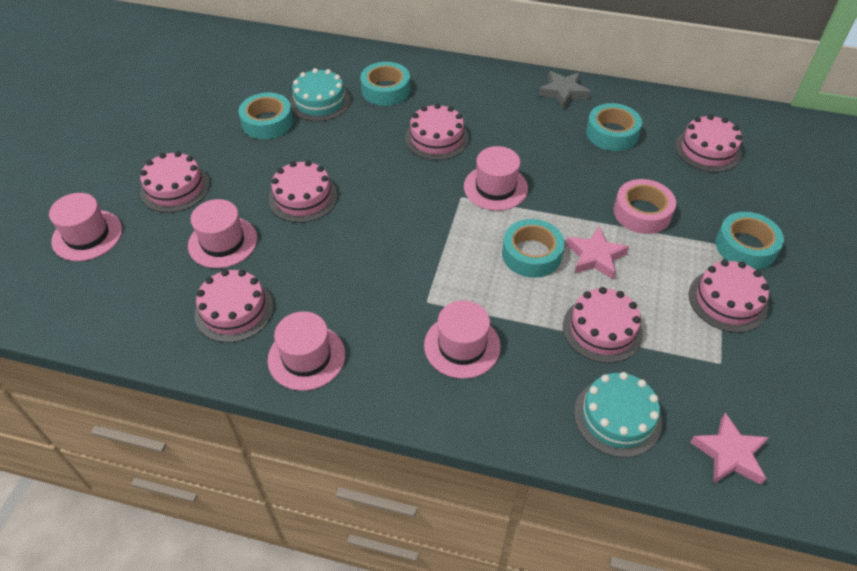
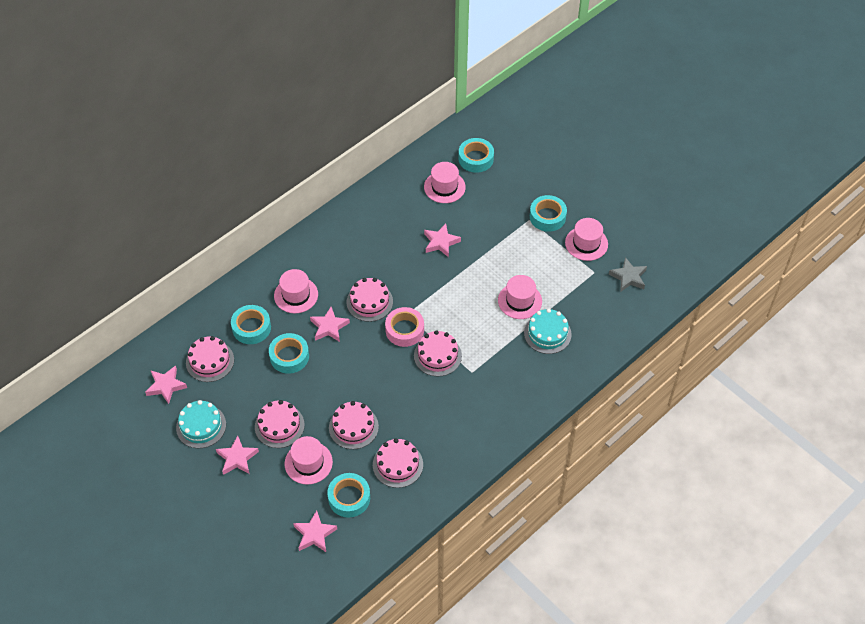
pink cake: [140,151,210,213] [195,269,274,343] [269,161,338,223] [405,103,469,160] [563,287,643,363] [675,114,742,172] [688,260,769,333] = 7 -> [186,336,234,382] [255,400,305,448] [329,401,379,449] [346,278,393,322] [373,438,423,488] [414,330,462,377] = 6
pink star: [566,226,629,279] [690,413,769,485] = 2 -> [145,366,187,404] [216,435,259,475] [293,510,337,552] [310,307,350,342] [424,223,461,257] = 5

